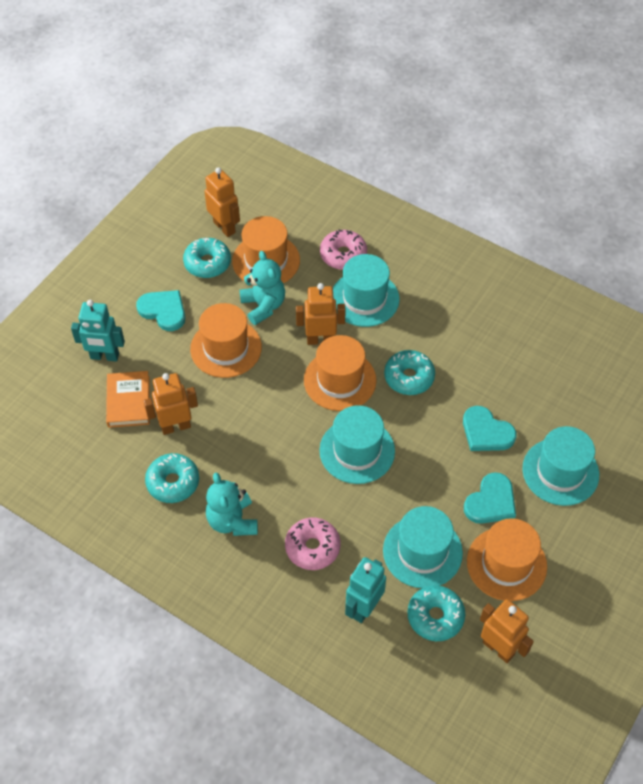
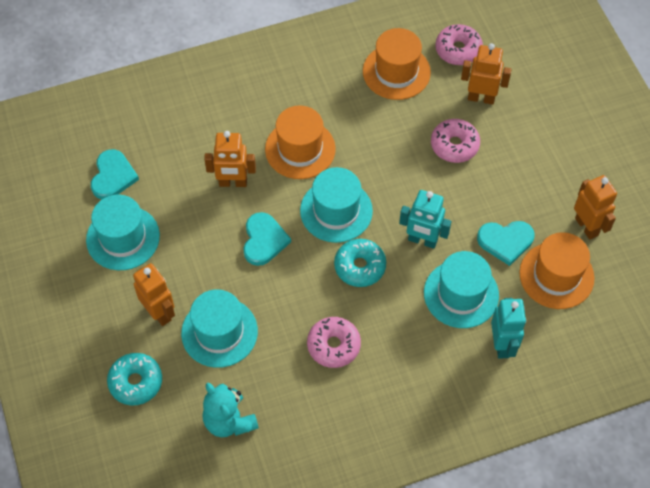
orange book: [106,371,150,428] = 1 -> none = 0
orange hat: [190,303,262,378] [232,216,300,283] [304,335,377,411] [467,518,547,601] = 4 -> [265,106,336,179] [363,28,431,100] [519,232,595,309] = 3
pink donut: [285,517,340,570] [320,230,367,270] = 2 -> [307,317,361,368] [431,119,480,163] [435,24,483,65] = 3
turquoise donut: [145,453,199,503] [183,238,231,278] [384,350,435,395] [407,585,465,641] = 4 -> [107,353,162,405] [334,239,386,287] = 2
turquoise teddy bear: [206,472,258,536] [239,251,285,325] = 2 -> [202,383,259,437] = 1

